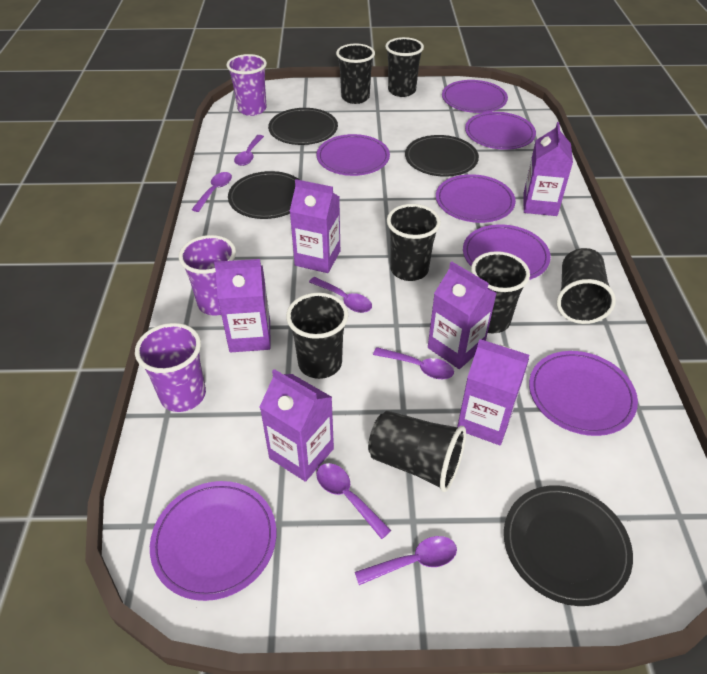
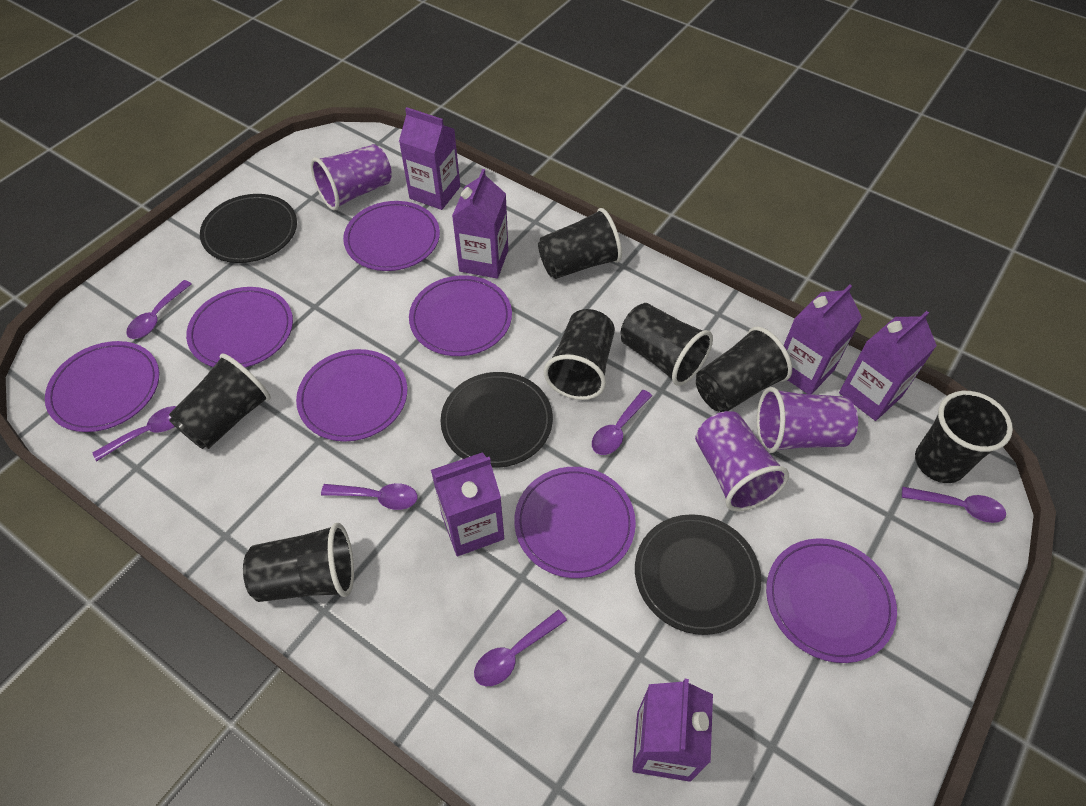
black plate: [228,171,300,219] [268,108,338,145] [405,135,479,177] [504,485,633,606] = 4 -> [200,194,297,263] [441,372,553,468] [635,514,761,635] = 3

